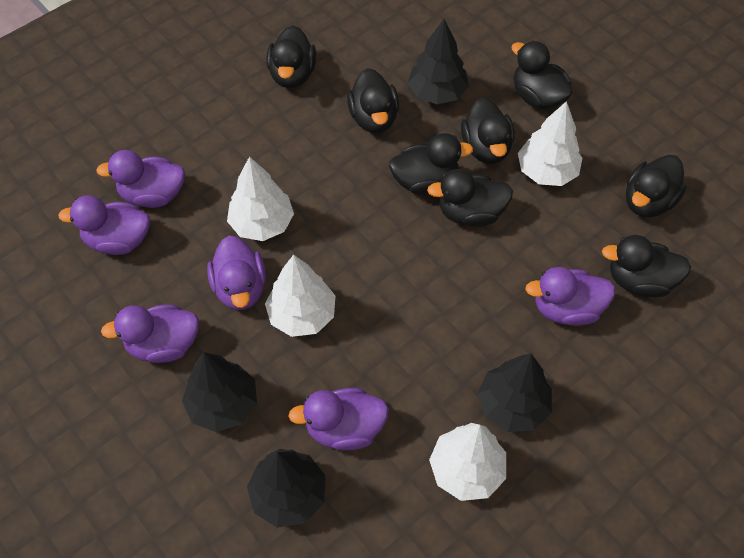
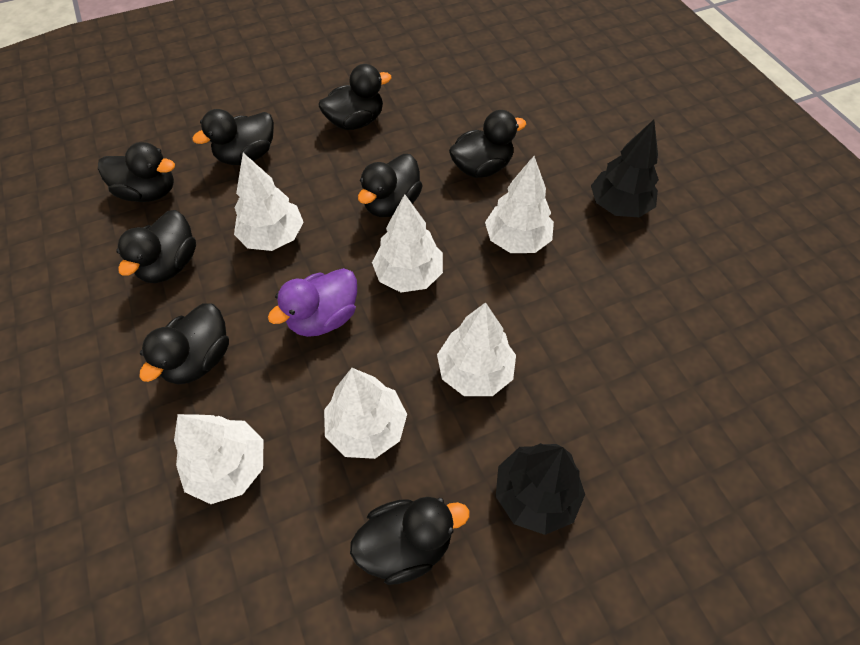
black tree: [182,352,257,432] [247,449,326,528] [407,19,469,104] [477,354,552,432] = 4 -> [496,443,585,535] [591,120,659,217] = 2
purple duck: [58,195,150,255] [96,150,185,208] [101,304,199,363] [207,236,266,310] [288,388,389,451] [525,267,615,326] = 6 -> [268,268,357,337] = 1
white tree: [227,156,294,241] [265,255,336,337] [429,423,506,501] [518,101,582,186] = 4 -> [174,414,263,504] [234,153,304,251] [324,368,407,459] [372,194,443,292] [437,302,516,396] [485,156,554,253] = 6

